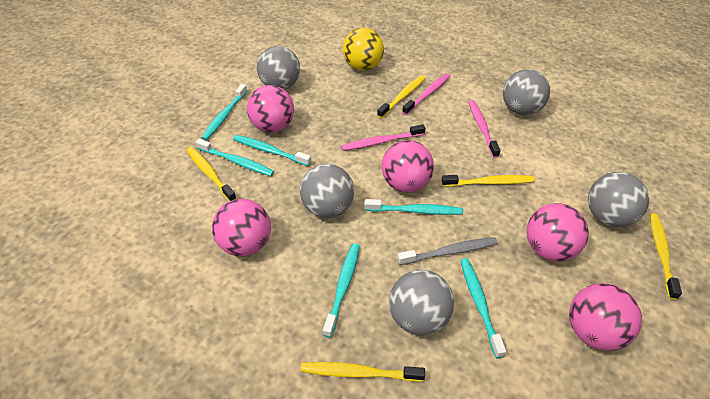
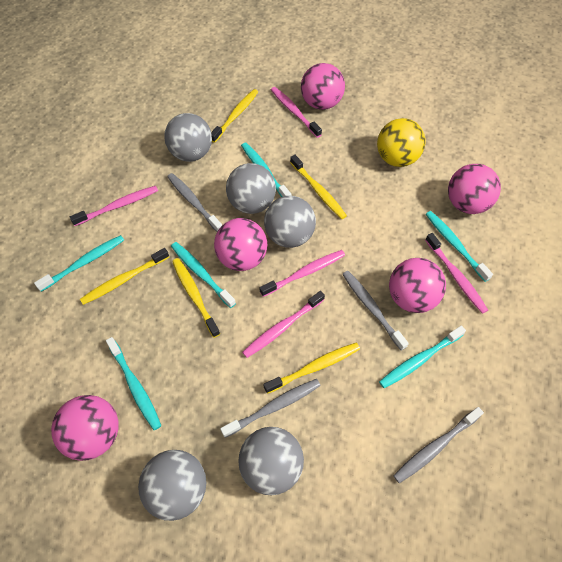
grey toothbrush: [397,237,498,265] = 1 -> [167,173,222,232] [220,379,321,438] [342,271,409,350] [393,407,484,483] = 4
pink toothbrush: [341,124,425,151] [402,73,450,115] [469,100,500,158] = 3 -> [70,186,158,226] [242,291,325,358] [259,250,345,297] [271,87,322,138] [425,233,488,314] = 5

